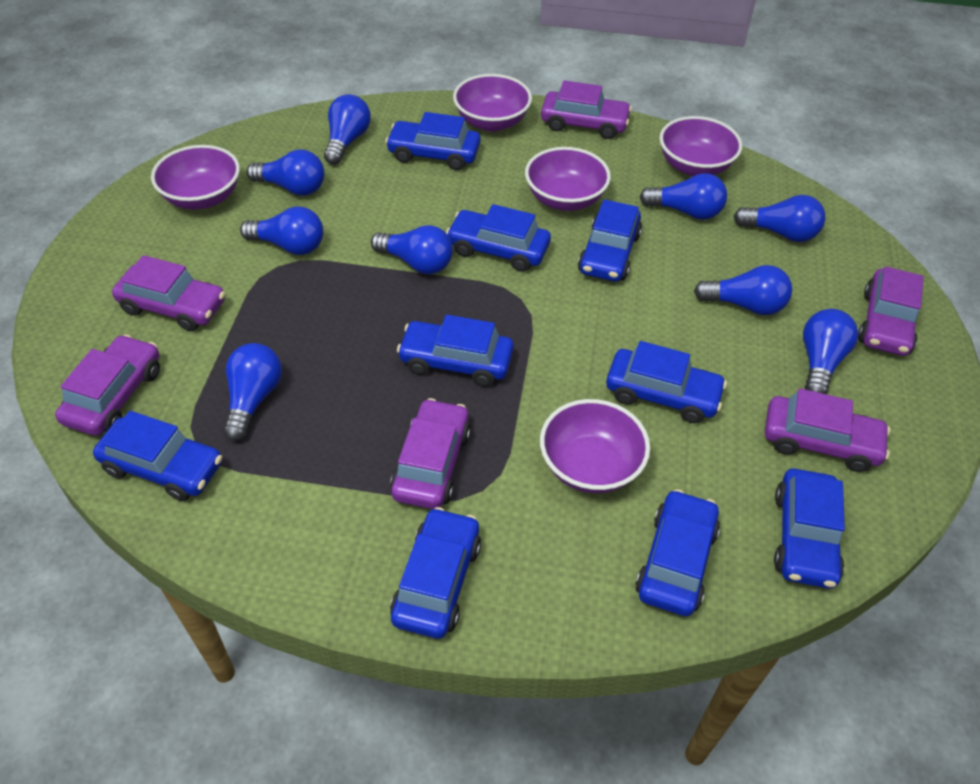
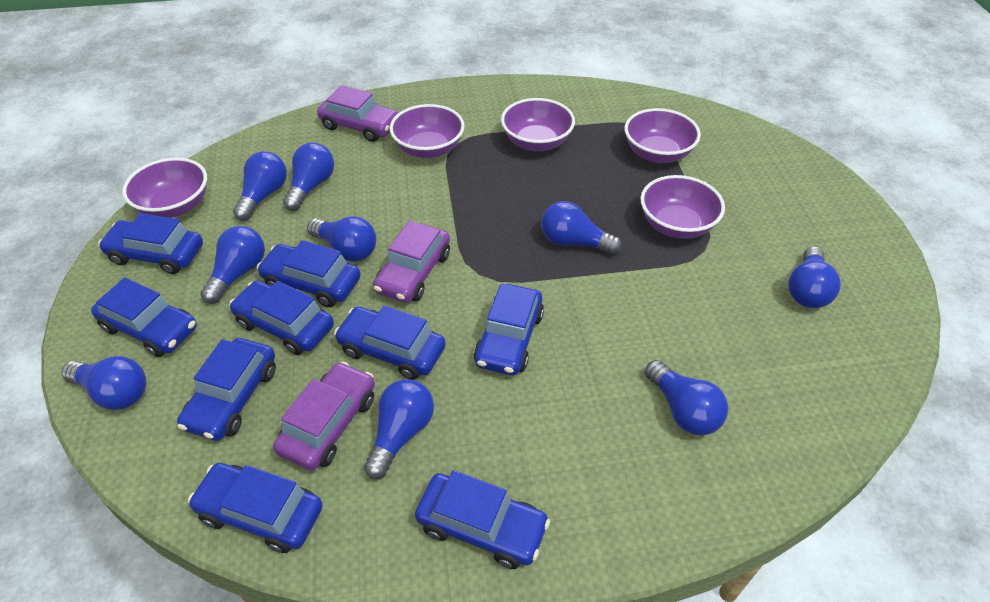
purple car: [55,334,160,436] [112,255,225,331] [390,398,471,509] [541,80,632,139] [765,388,891,472] [858,266,924,356] = 6 -> [273,362,375,471] [317,85,398,142] [373,221,450,303] = 3

